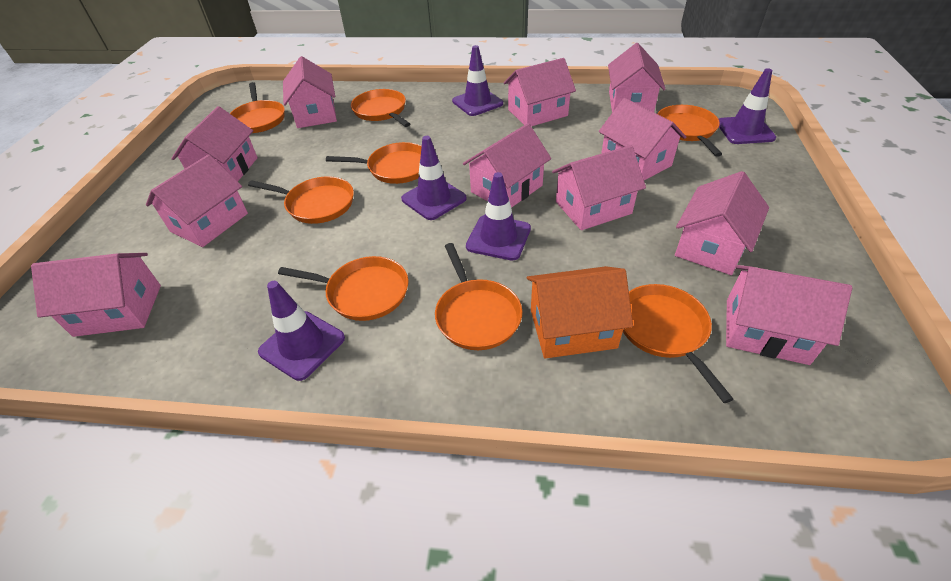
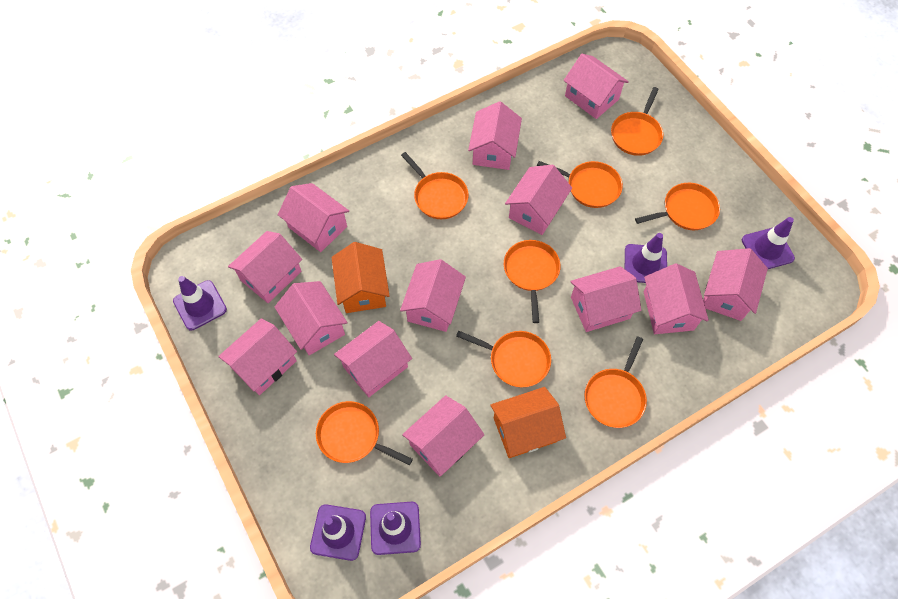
orange house: [527,266,633,358] = 1 -> [331,242,390,313] [490,387,566,458] = 2
pink house: [31,253,161,337] [146,154,248,247] [171,106,258,181] [283,56,337,128] [463,123,551,208] [504,58,576,126] [552,145,646,230] [599,98,686,180] [608,43,665,112] [675,171,769,275] [726,265,852,365] = 11 -> [218,318,297,395] [228,231,302,303] [275,281,348,355] [278,183,349,252] [334,321,412,397] [400,259,466,332] [402,395,484,476] [468,101,522,170] [505,164,572,235] [564,54,629,119] [570,266,641,332] [643,263,709,334] [703,248,768,321] = 13

